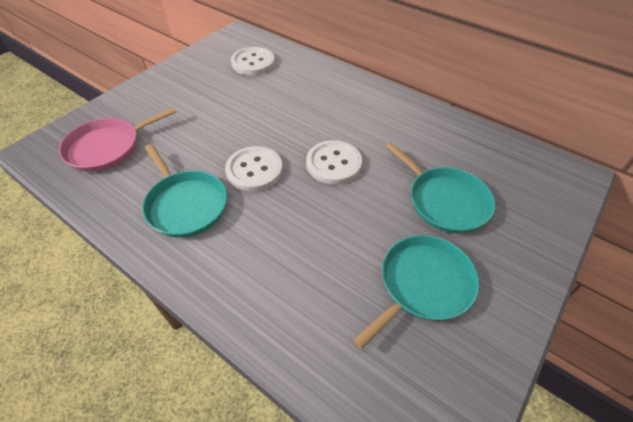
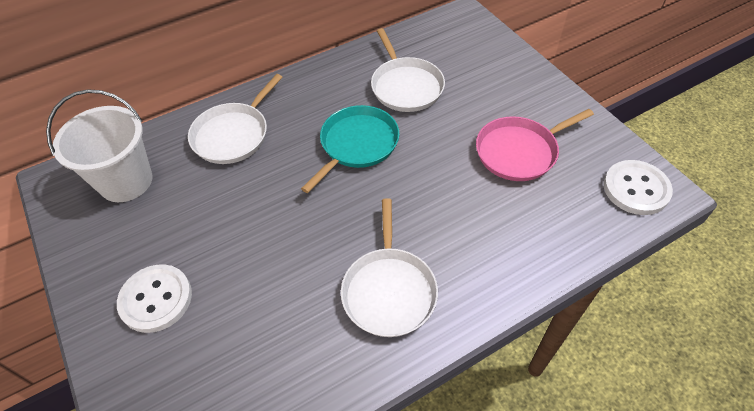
turquoise pan: [142,144,227,238] [353,235,479,349] [385,142,495,233] = 3 -> [301,105,399,193] = 1
white bucket: none = 0 -> [46,89,152,202] = 1
white button: [225,146,283,191] [231,47,275,75] [306,140,362,184] = 3 -> [117,264,192,333] [603,160,673,215] = 2
white pan: none = 0 -> [188,74,282,164] [341,198,438,337] [371,28,445,112] = 3

